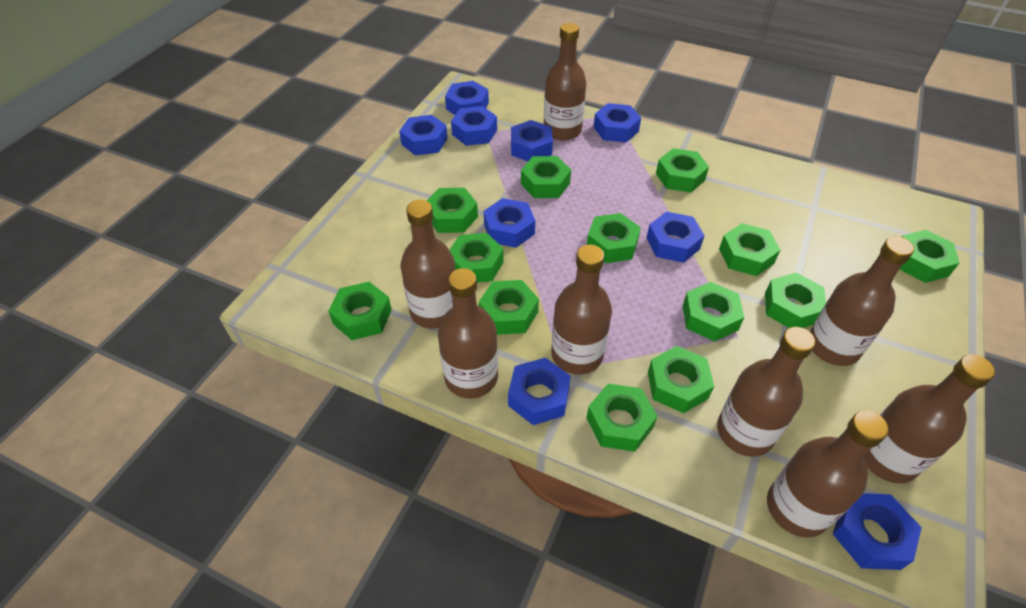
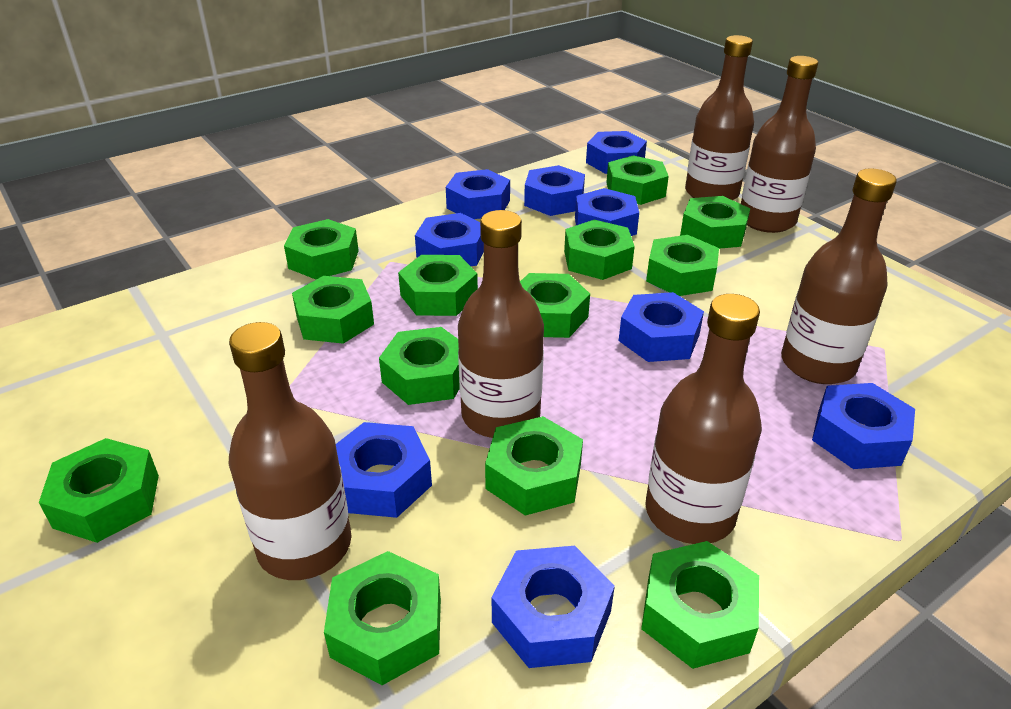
brown bottle: [400,200,455,329] [438,268,498,398] [544,23,586,140] [551,245,612,375] [717,327,815,457] [767,410,889,537] [810,236,914,366] [864,354,995,484] = 8 -> [229,322,351,580] [458,210,544,438] [645,294,762,544] [685,35,754,200] [741,56,818,233] [781,168,897,384] = 6

